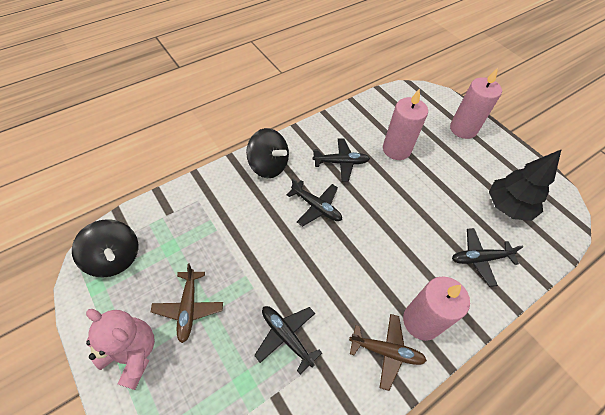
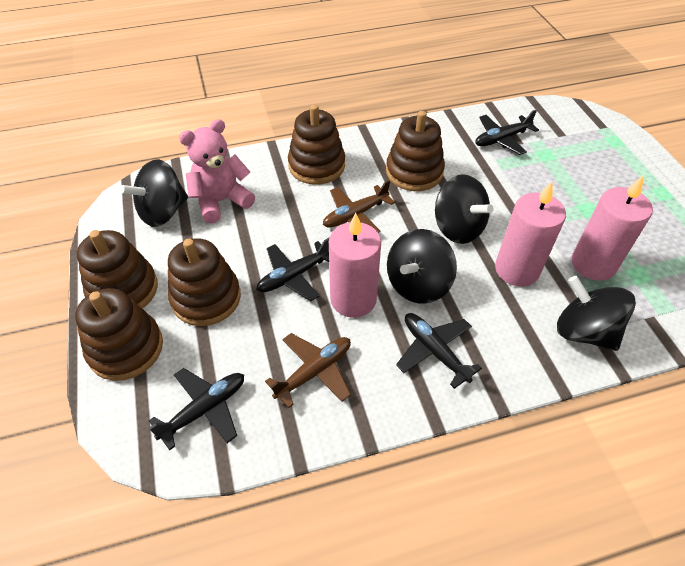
black spinning top: [72,219,138,277] [246,128,289,178] = 2 -> [120,159,188,227] [387,229,457,304] [435,174,494,244] [557,276,636,351] = 4
black tree: [489,149,562,221] = 1 -> none = 0
brown stacking toy: none = 0 -> [75,288,163,381] [77,230,158,308] [168,238,241,326] [288,104,345,185] [386,111,445,191] = 5

